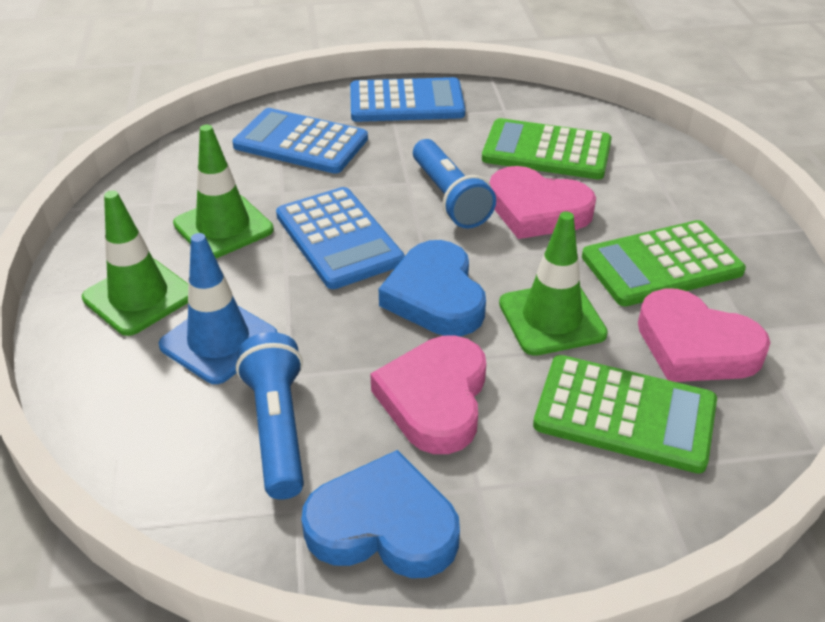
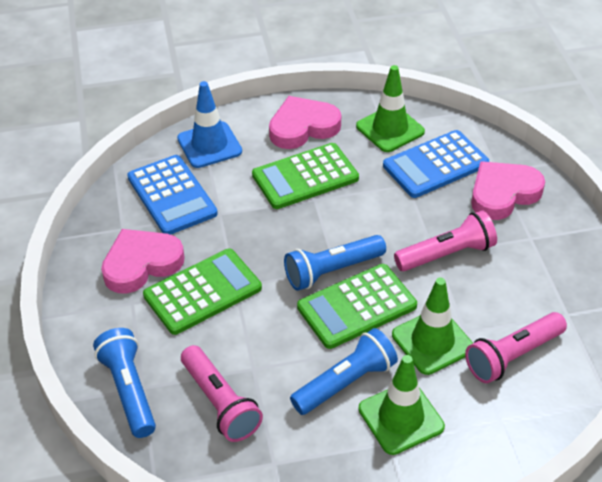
blue calculator: [232,108,368,174] [276,187,405,289] [350,77,465,122] = 3 -> [127,155,218,235] [383,130,489,198] = 2
blue flashlight: [236,332,304,500] [413,139,496,228] = 2 -> [93,328,156,438] [284,235,386,291] [290,328,398,415] = 3
blue heart: [301,450,460,578] [379,240,486,336] = 2 -> none = 0
pink flashlight: none = 0 -> [181,345,263,442] [394,210,497,271] [465,312,567,383] = 3

